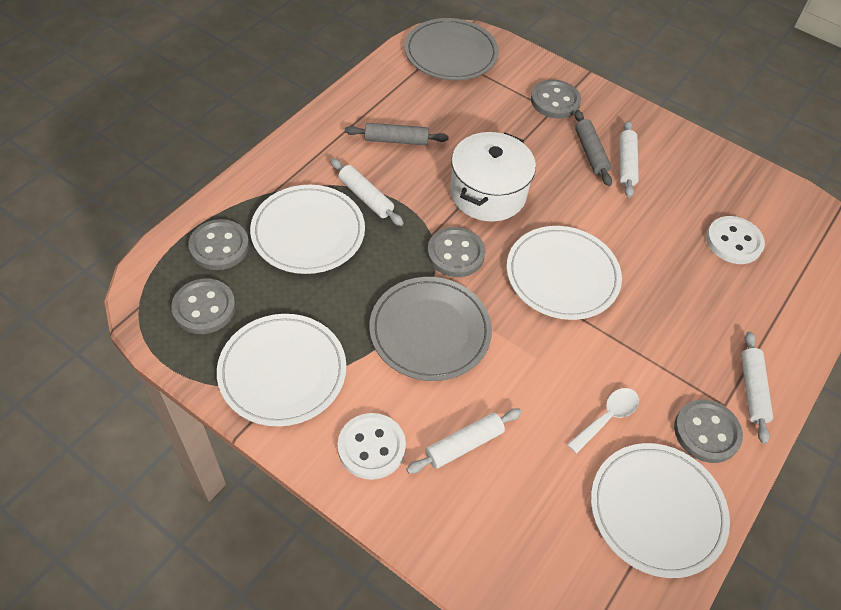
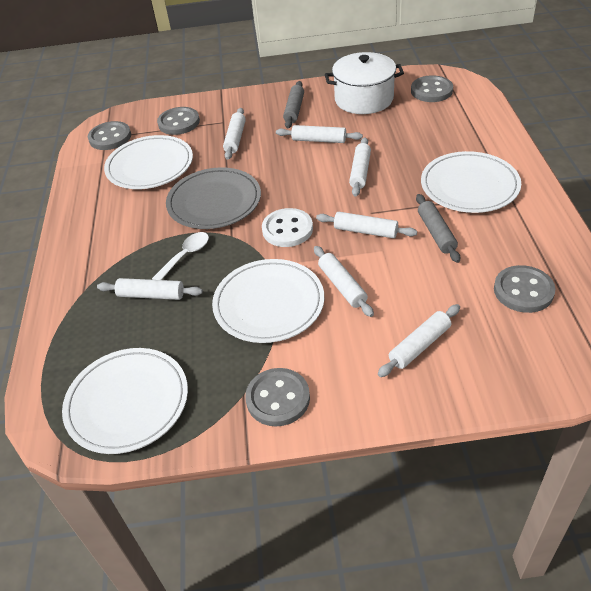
grey plate: [369,277,492,381] [404,18,499,80] = 2 -> [166,167,261,229] = 1
white button: [338,413,406,480] [706,216,765,264] = 2 -> [262,208,313,247] = 1
white rolling pin: [330,158,404,226] [406,408,522,474] [619,121,639,198] [741,331,773,444] = 4 -> [97,278,203,300] [223,108,246,160] [276,125,363,143] [314,246,374,317] [316,212,417,238] [349,137,371,197] [378,304,460,377] = 7

